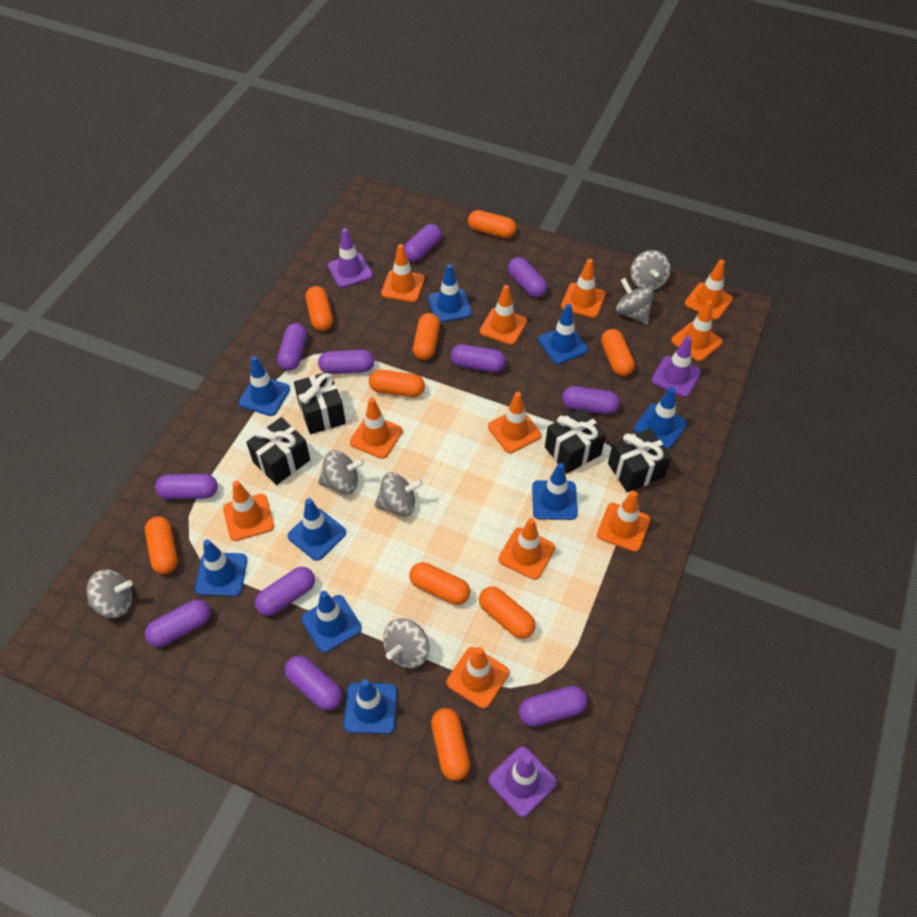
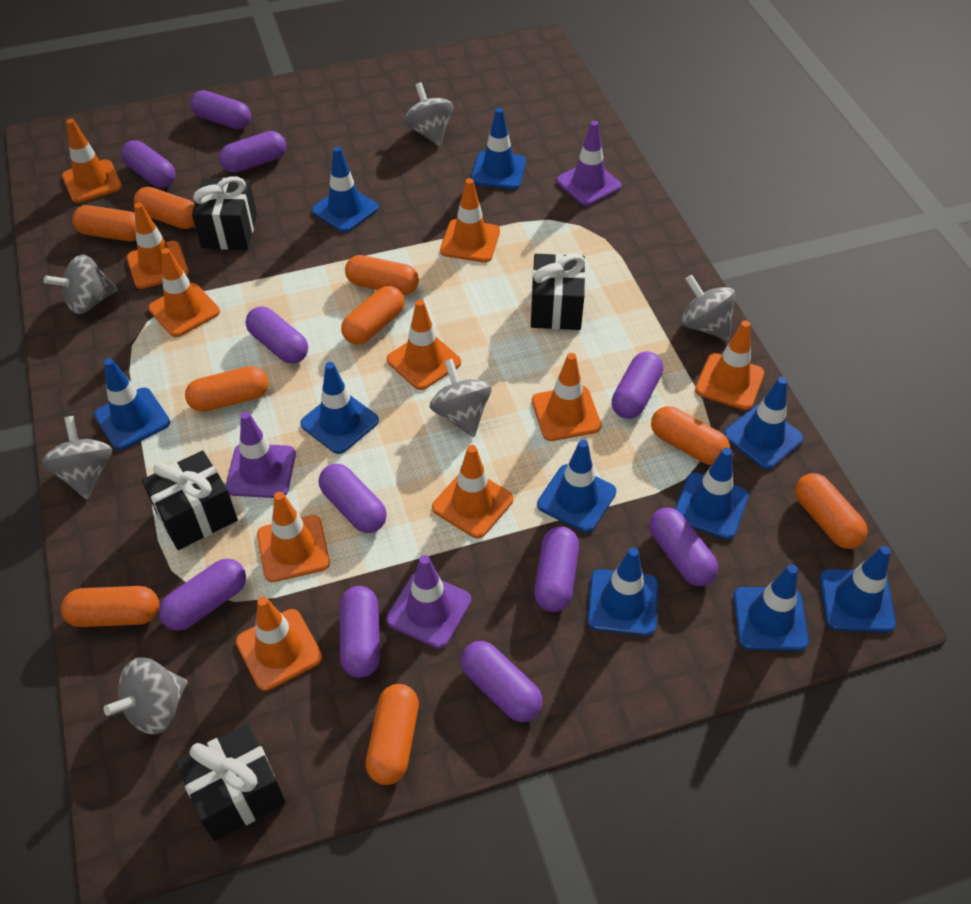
blue traffic cone: [195,539,247,596] [239,356,290,416] [287,498,346,561] [301,591,362,653] [344,679,397,734] [428,264,472,322] [532,463,578,520] [538,304,588,364] [634,387,687,449] = 9 -> [94,358,170,450] [300,362,379,454] [312,146,379,233] [471,108,526,189] [537,440,616,533] [588,547,658,636] [675,448,749,539] [724,377,804,469] [733,564,809,651] [820,546,896,633] = 10
orange traffic cone: [223,481,274,541] [350,398,403,459] [381,244,425,302] [446,647,509,709] [480,285,527,345] [488,392,541,453] [498,518,555,580] [561,259,606,318] [597,491,650,552] [671,300,722,361] [685,259,733,320] = 11 -> [62,119,122,203] [127,202,189,289] [148,248,220,337] [236,596,322,691] [257,492,330,582] [387,299,461,390] [432,445,513,538] [440,178,500,262] [532,353,601,441] [695,320,764,410] = 10

